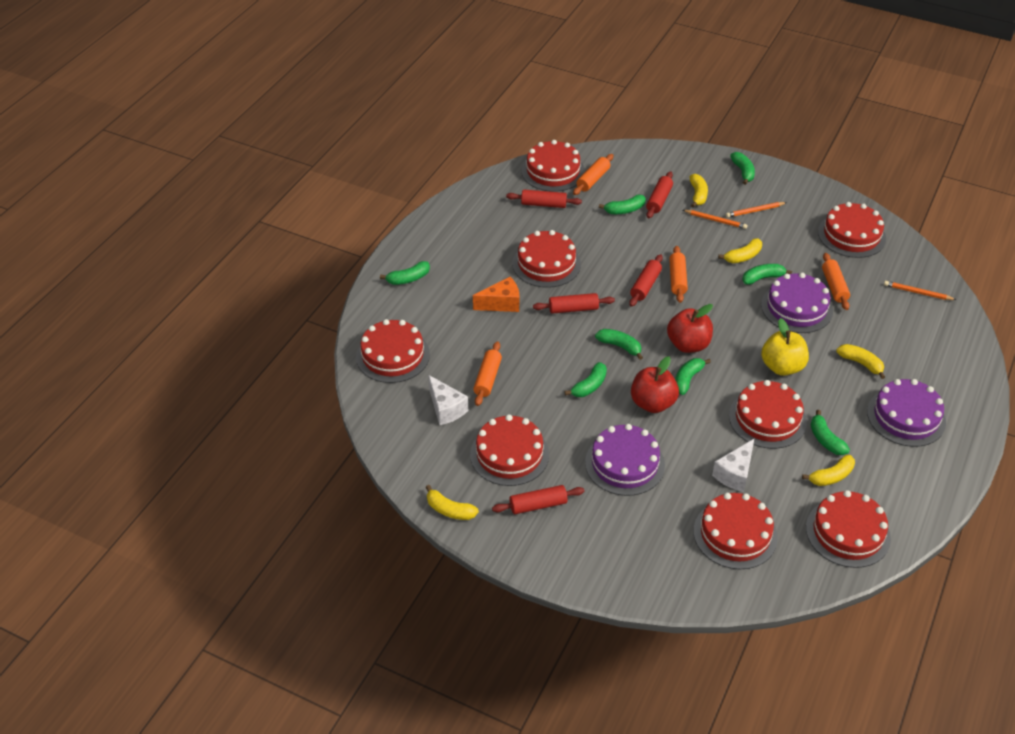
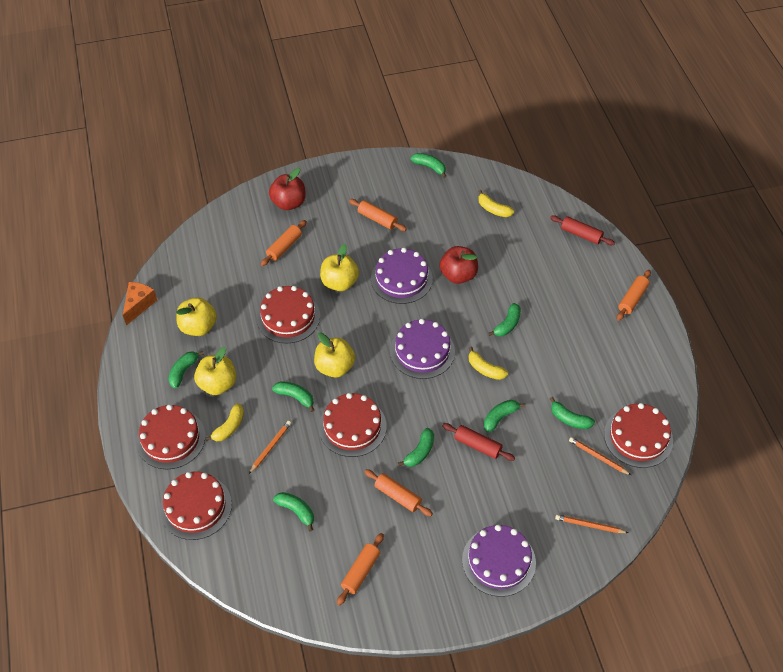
orange rolling pin: [473,341,502,406] [573,154,613,195] [669,246,688,303] [822,253,850,310] = 4 -> [261,220,307,266] [337,533,384,606] [349,199,407,231] [364,469,433,516] [617,270,651,321] = 5
red cake: [356,319,430,383] [470,414,549,486] [512,230,581,288] [522,140,585,192] [694,493,778,569] [729,380,807,449] [806,490,891,568] [818,202,886,258] = 8 -> [136,404,205,469] [160,472,232,540] [257,286,320,343] [319,393,387,457] [604,403,673,468] = 5
red rolling pin: [492,485,585,514] [506,190,582,208] [533,293,615,314] [629,254,663,307] [646,172,673,218] = 5 -> [442,423,515,461] [550,215,615,245] = 2
white cheese: [428,375,468,426] [712,439,754,492] = 2 -> none = 0
yellow apple: [761,318,809,376] = 1 -> [176,297,217,336] [194,347,237,395] [314,333,355,378] [320,244,359,291] = 4
yellow banana: [425,485,479,520] [690,174,708,207] [718,238,762,263] [802,455,855,486] [836,344,885,379] = 5 -> [205,403,244,441] [469,346,508,380] [478,190,514,217] = 3

